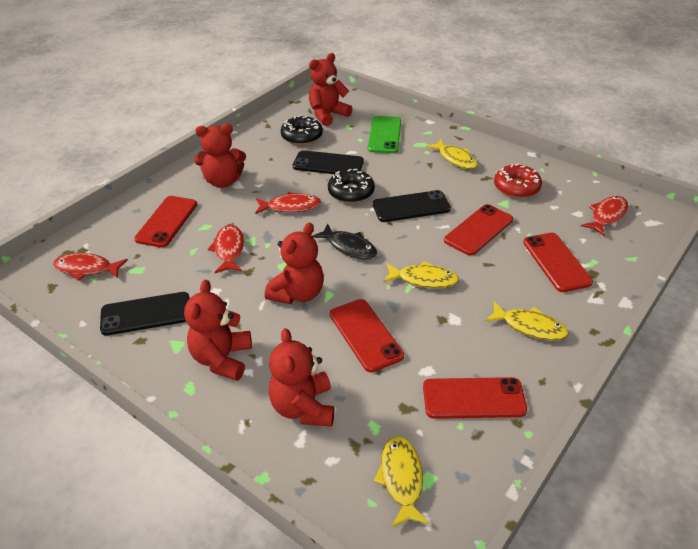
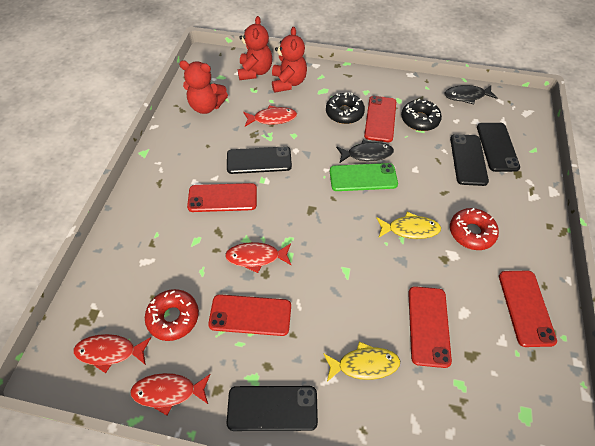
black fish: [312,224,377,259] = 1 -> [336,140,394,163] [445,85,497,105] = 2
black phone: [100,292,190,336] [293,150,364,174] [373,190,451,222] = 3 -> [227,146,292,174] [227,386,318,431] [450,134,489,186] [477,123,520,172] = 4
red donut: [494,164,542,198] = 1 -> [145,289,199,341] [450,208,499,250] = 2
red teddy bear: [184,280,252,381] [194,124,246,188] [265,223,324,304] [269,328,334,427] [309,53,353,126] = 5 -> [179,60,228,114] [238,16,272,80] [272,27,307,93] = 3
yellow fish: [374,436,430,528] [383,261,459,288] [426,139,478,169] [485,301,569,341] = 4 -> [323,341,400,382] [377,212,441,239] = 2

